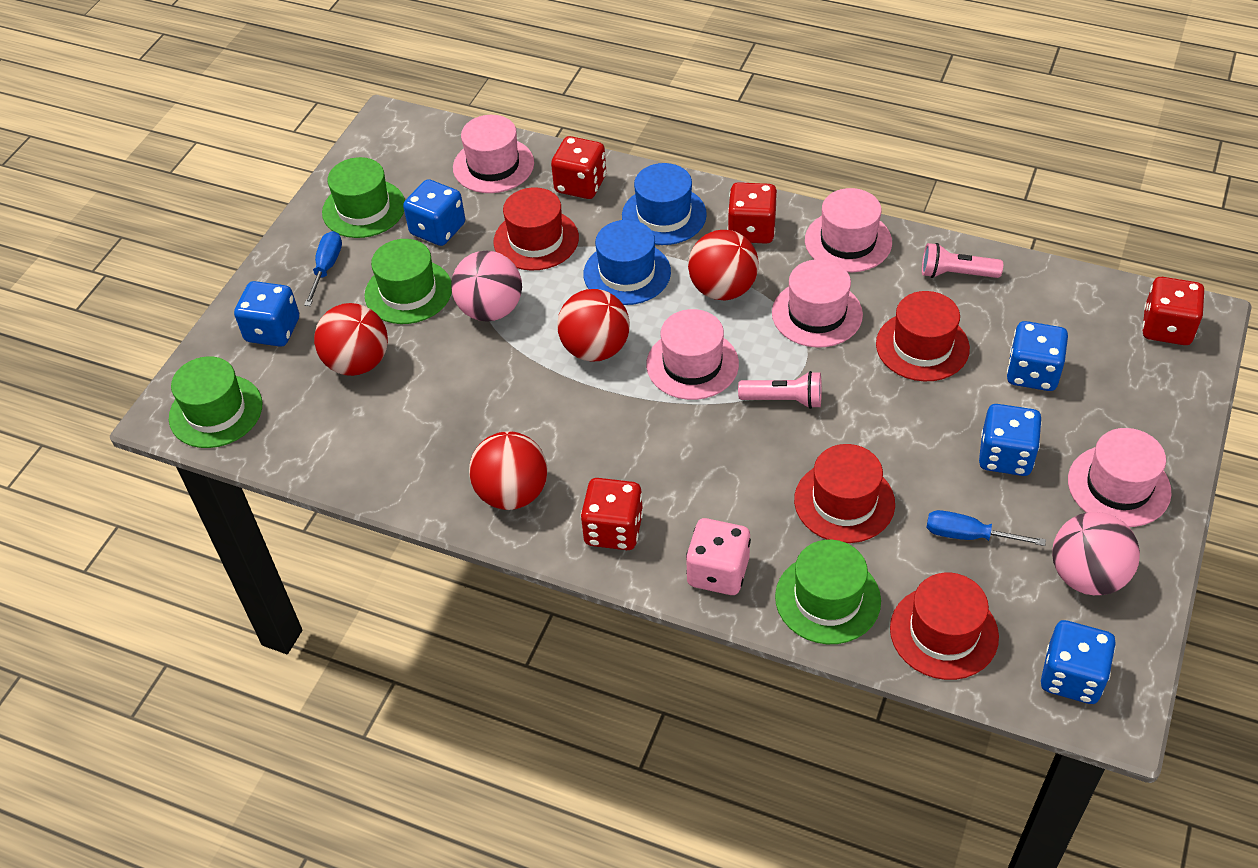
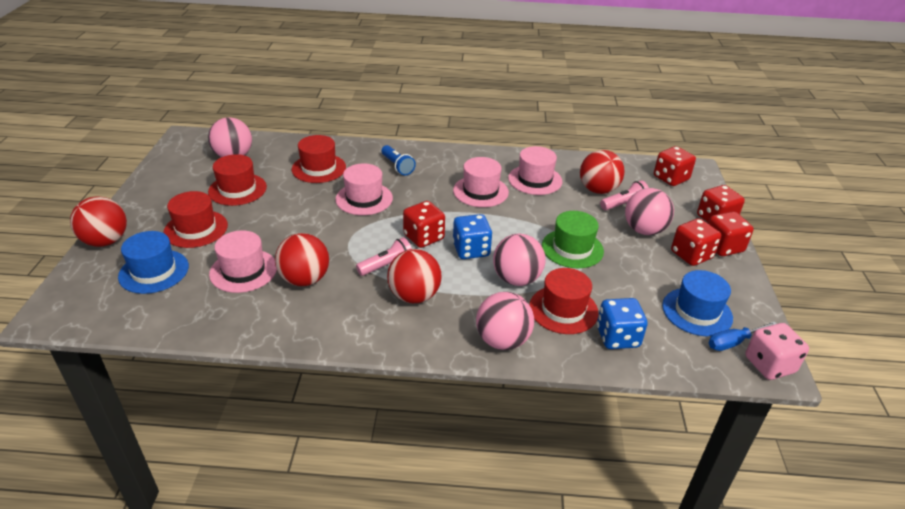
blue dice: [234,281,299,347] [403,179,465,246] [979,404,1042,476] [1007,321,1068,391] [1041,620,1116,704] = 5 -> [453,214,492,259] [597,298,648,349] = 2
blue flashlight: none = 0 -> [381,145,416,175] = 1
blue screwdriver: [304,231,342,306] [926,510,1046,546] = 2 -> [708,322,776,351] = 1
green hat: [169,356,262,448] [322,157,405,238] [364,239,452,324] [775,540,881,644] = 4 -> [542,211,604,268] = 1
pink ball: [451,251,522,322] [1052,512,1140,595] = 2 -> [208,117,252,157] [476,292,534,350] [493,234,546,286] [625,188,674,235] = 4
pink hat: [453,115,534,193] [646,309,739,400] [772,259,863,348] [805,188,892,272] [1068,428,1171,527] = 5 -> [209,230,277,293] [335,163,393,215] [453,157,509,207] [508,146,562,195] = 4
red dice: [551,136,606,199] [581,478,643,550] [727,182,777,244] [1142,277,1205,345] = 4 -> [403,201,445,248] [654,146,696,186] [671,219,721,266] [697,185,745,222] [708,211,754,256] = 5

